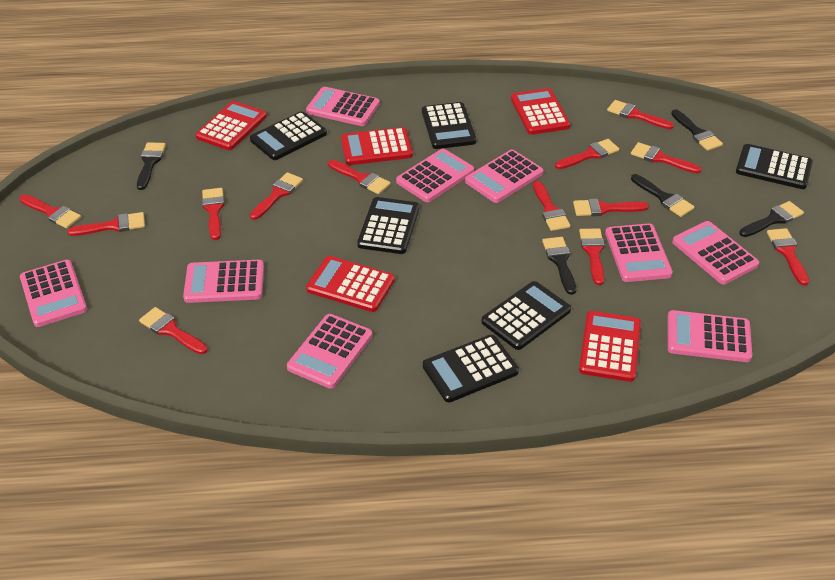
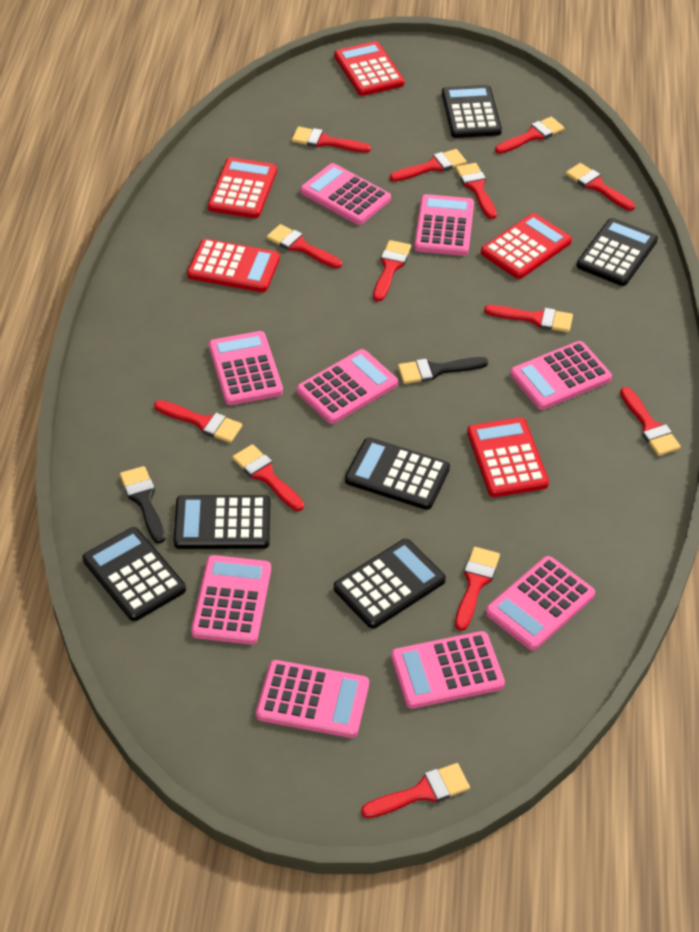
black brush: [137,142,166,190] [542,237,576,295] [631,174,694,217] [671,109,723,151] [739,201,804,237] = 5 -> [120,466,165,544] [398,357,488,384] = 2

